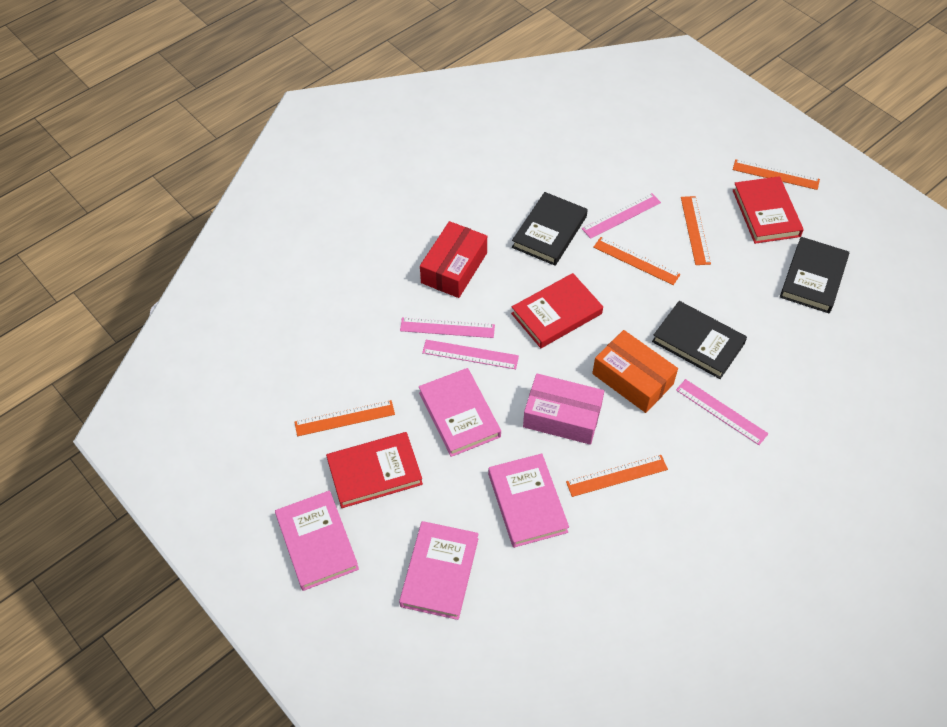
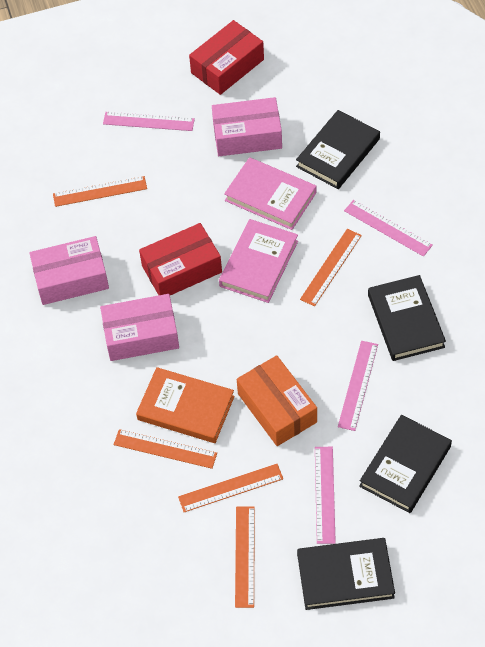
black book: [512,192,588,266] [652,301,747,379] [780,237,849,313] = 3 -> [296,110,380,189] [297,538,395,610] [359,415,452,513] [368,275,446,361] = 4
orange book: none = 0 -> [136,367,235,443] = 1
pink book: [275,490,359,591] [399,521,479,620] [419,368,501,457] [488,453,569,548] = 4 -> [219,219,298,303] [224,157,316,230] = 2
pink box: [523,373,604,445] = 1 -> [29,236,109,305] [100,294,179,361] [212,97,282,156] = 3
red book: [326,432,423,508] [511,273,603,348] [733,176,804,244] = 3 -> none = 0
red box: [420,221,487,298] = 1 -> [139,223,222,295] [189,20,264,95] = 2

